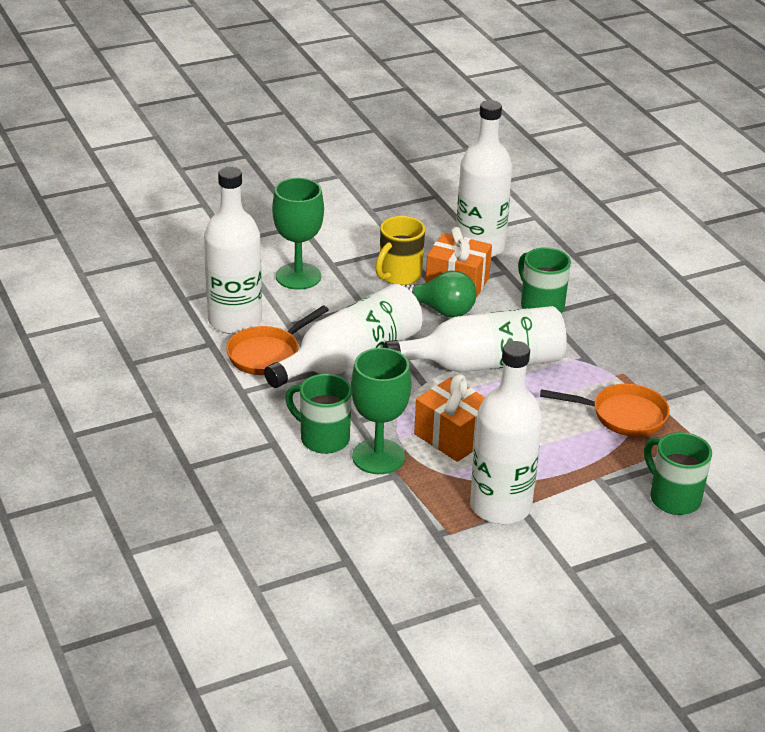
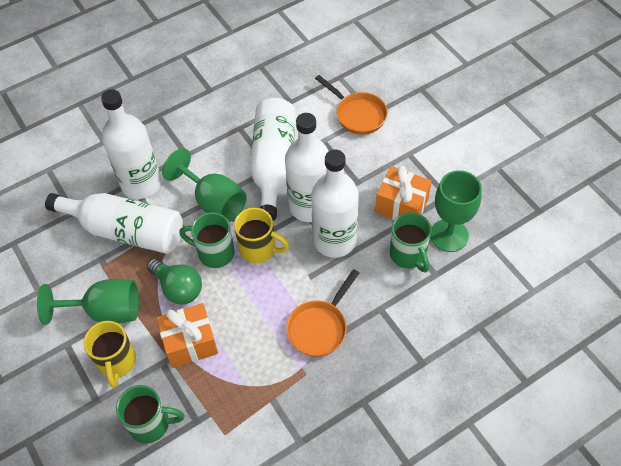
green goblet: [272,178,324,290] [351,348,411,474] = 2 -> [37,279,139,325] [162,148,247,222] [430,170,482,252] = 3
yellow mug: [375,216,425,285] = 1 -> [84,321,136,388] [234,208,289,263] = 2

